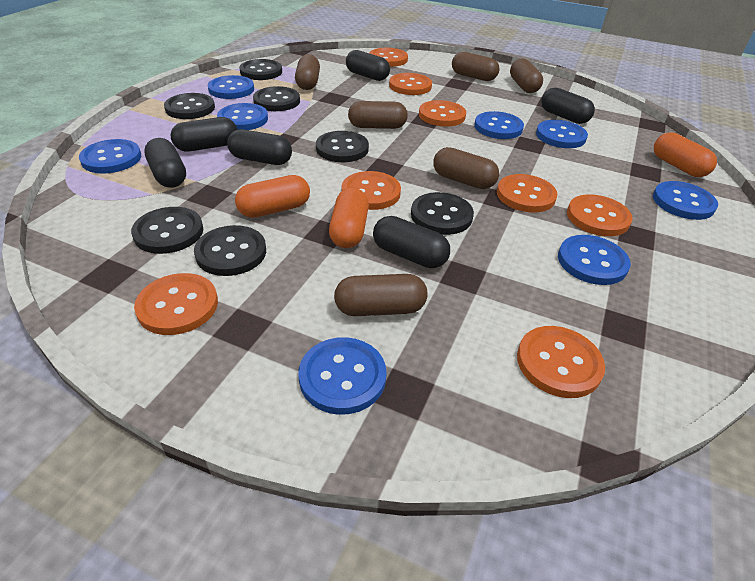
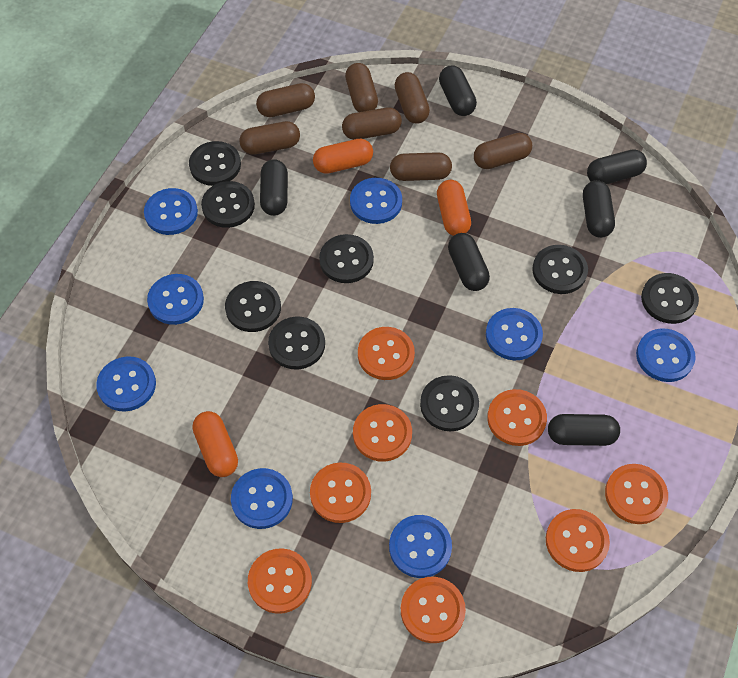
black button: [131,207,203,254] [164,93,215,119] [194,225,266,276] [239,59,282,80] [253,86,300,111] [316,131,369,162] [411,192,474,235] = 7 -> [189,141,241,186] [201,181,255,228] [225,281,281,332] [268,317,325,369] [319,234,374,283] [420,375,479,431] [532,245,588,294] [641,273,699,324] = 8
brown capsule: [295,54,320,90] [334,274,428,316] [348,101,408,129] [433,147,499,189] [452,52,499,81] [510,58,543,93] = 6 -> [239,121,300,155] [256,83,315,117] [342,108,402,140] [345,63,378,112] [390,152,452,181] [395,72,430,124] [474,133,532,169] = 7

